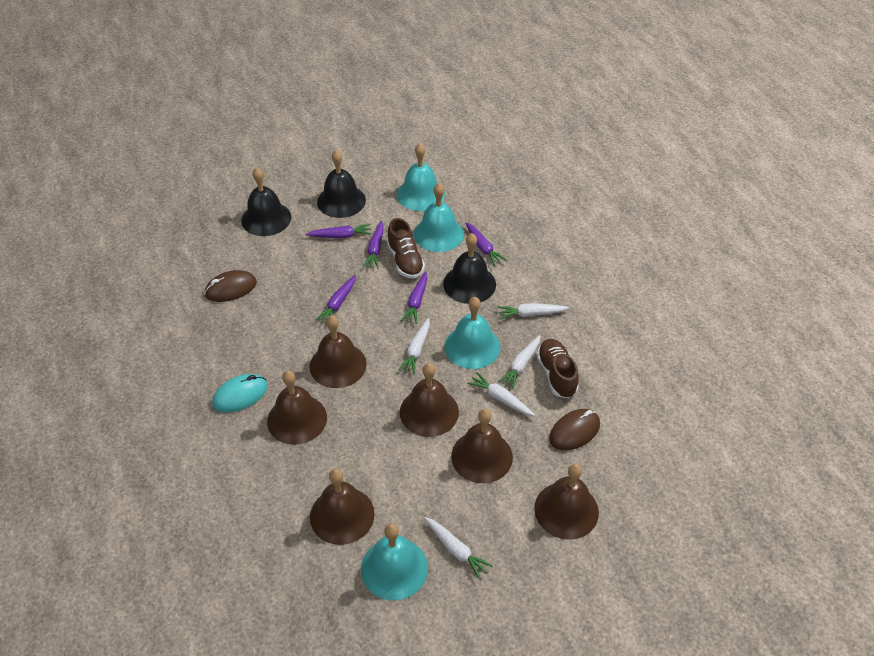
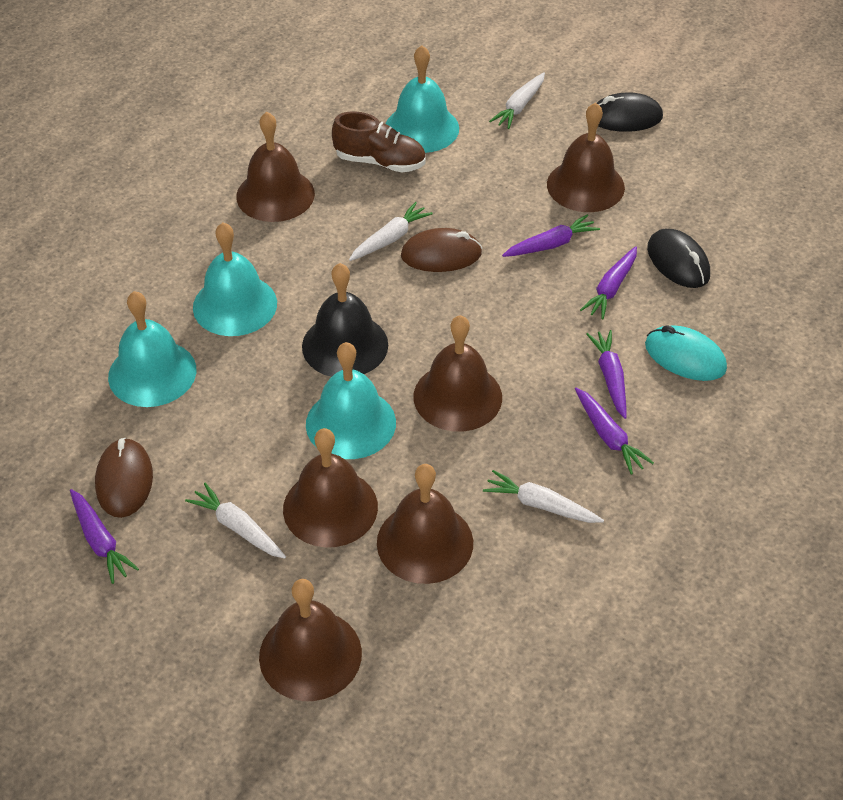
black bell: [241,168,291,236] [317,150,366,218] [443,233,496,304] = 3 -> [302,263,388,377] = 1
black mouse: none = 0 -> [597,92,663,132] [647,229,710,288] = 2
brown shoe: [387,218,425,278] [536,339,579,398] = 2 -> [332,111,426,172] = 1
white carrot: [398,318,430,375] [424,517,493,580] [467,372,535,416] [498,303,569,319] [498,335,541,389] = 5 -> [185,483,286,559] [349,202,433,261] [483,470,604,523] [489,72,545,129] = 4

